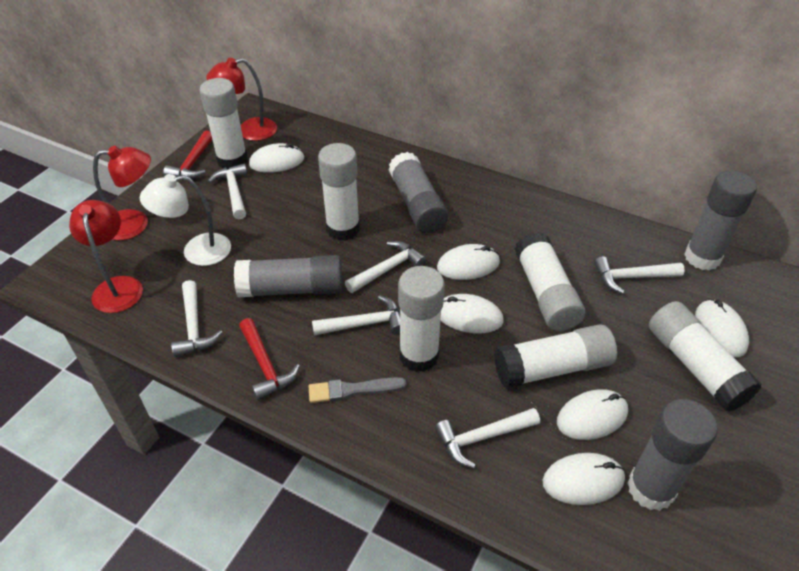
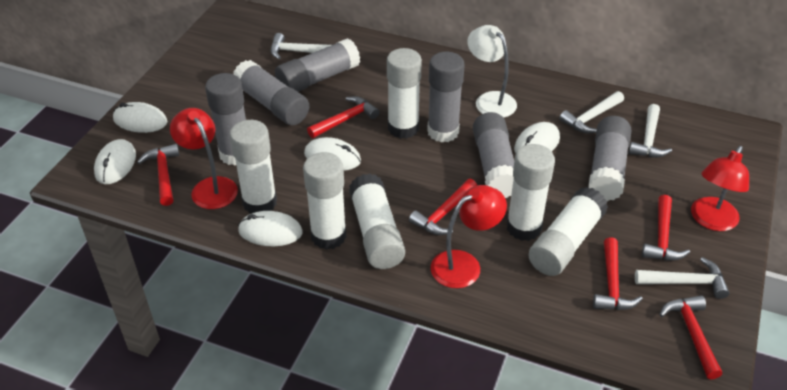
grey brush: [308,377,406,403] = 1 -> none = 0
grey glue stick: [234,255,343,297] [389,152,448,233] [627,399,718,511] [684,170,757,271] = 4 -> [205,73,246,166] [233,60,309,125] [275,38,360,92] [427,52,465,142] [473,112,514,198] [588,116,631,201] = 6
red hammer: [163,131,212,179] [239,318,300,400] = 2 -> [137,144,179,206] [307,96,379,138] [409,179,477,235] [593,237,642,310] [642,195,690,261] [659,295,722,379] = 6
white hammer: [171,280,223,357] [208,164,247,219] [312,295,400,336] [345,241,426,293] [435,408,540,468] [594,256,685,294] = 6 -> [270,33,331,59] [559,91,624,133] [629,104,672,158] [635,257,730,299] = 4
white mouse: [249,143,304,173] [437,244,500,280] [441,294,504,333] [543,453,625,505] [557,389,628,440] [695,299,749,357] = 6 -> [94,139,136,184] [113,102,168,133] [238,211,302,246] [304,137,361,171] [514,122,560,153] = 5

